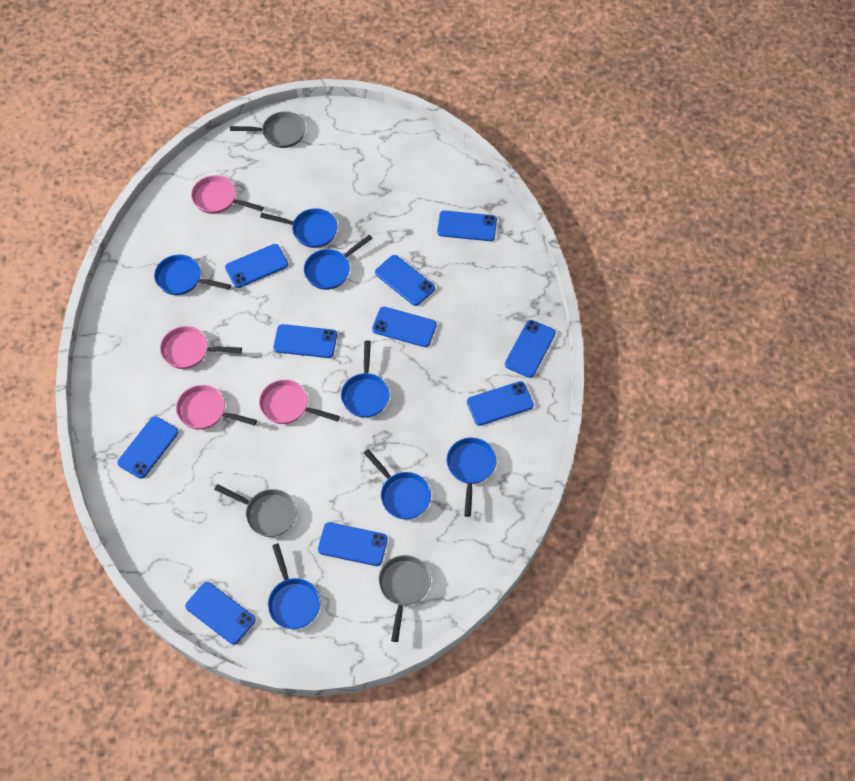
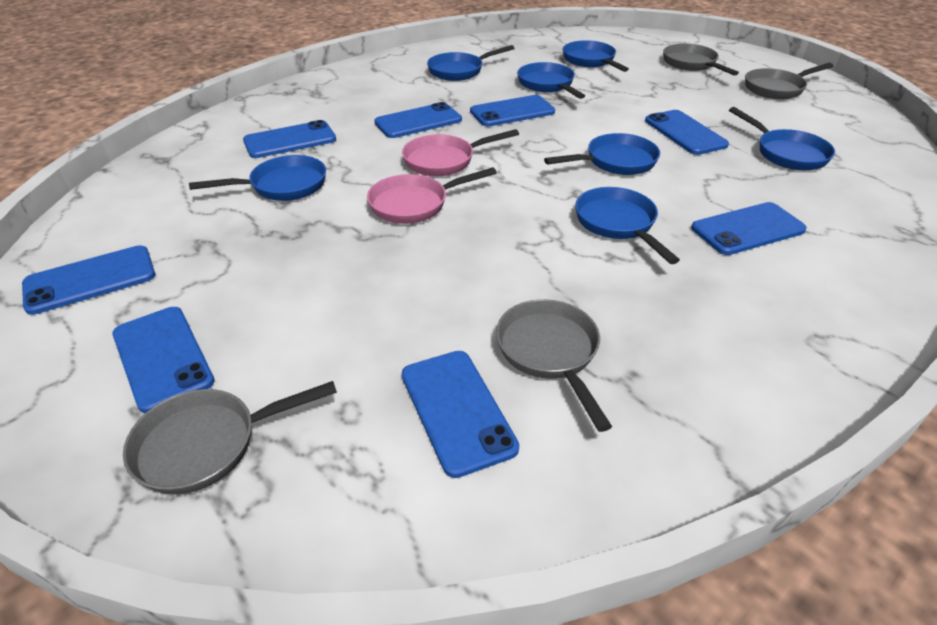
blue phone: [117,416,178,479] [185,582,255,645] [225,244,288,288] [273,324,337,358] [318,522,388,566] [372,307,437,347] [375,255,435,306] [437,210,497,241] [467,381,534,426] [505,320,556,378] = 10 -> [22,245,155,315] [112,307,215,413] [243,120,336,158] [374,102,462,138] [402,351,519,478] [470,95,555,126] [645,110,729,155] [691,202,807,255] = 8
grey pan: [214,484,297,537] [230,111,306,148] [378,555,431,642] = 3 -> [123,381,337,494] [496,299,612,432] [663,43,739,76] [745,63,833,99] = 4
pink pan: [160,326,242,369] [176,385,257,430] [191,175,264,214] [259,380,340,424] = 4 -> [367,167,497,224] [402,129,519,176] = 2

